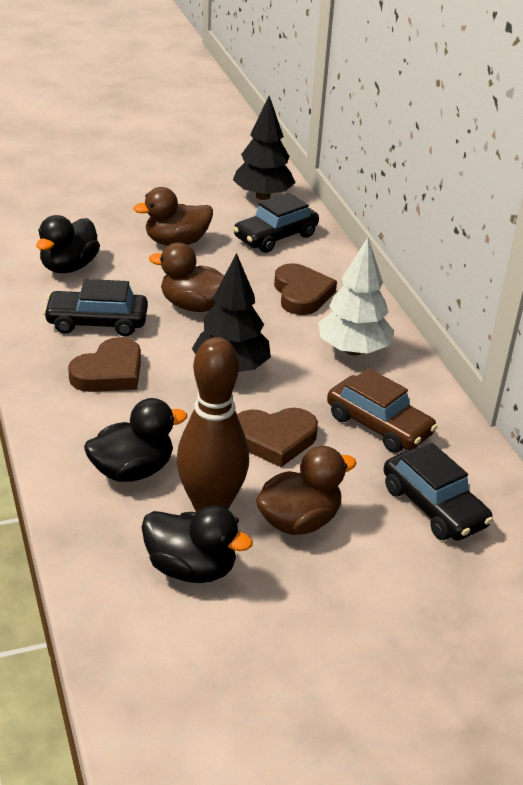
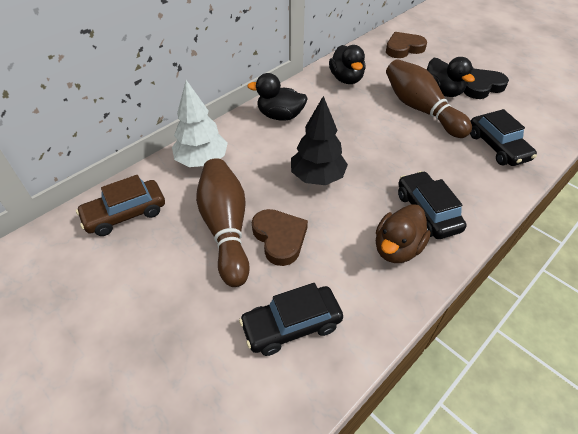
black heart: none = 0 -> [464,69,509,99] = 1
black tree: [192,253,271,372] [233,96,296,200] = 2 -> [291,96,348,185] = 1
brown bowling pin: [176,337,249,512] = 1 -> [196,158,250,287] [386,59,472,138] = 2
brown duck: [133,187,213,246] [149,243,225,312] [256,446,356,535] = 3 -> [376,204,431,263] = 1
brown heart: [68,337,141,392] [237,408,318,467] [274,263,337,315] = 3 -> [252,209,308,266] [386,32,427,58] = 2

